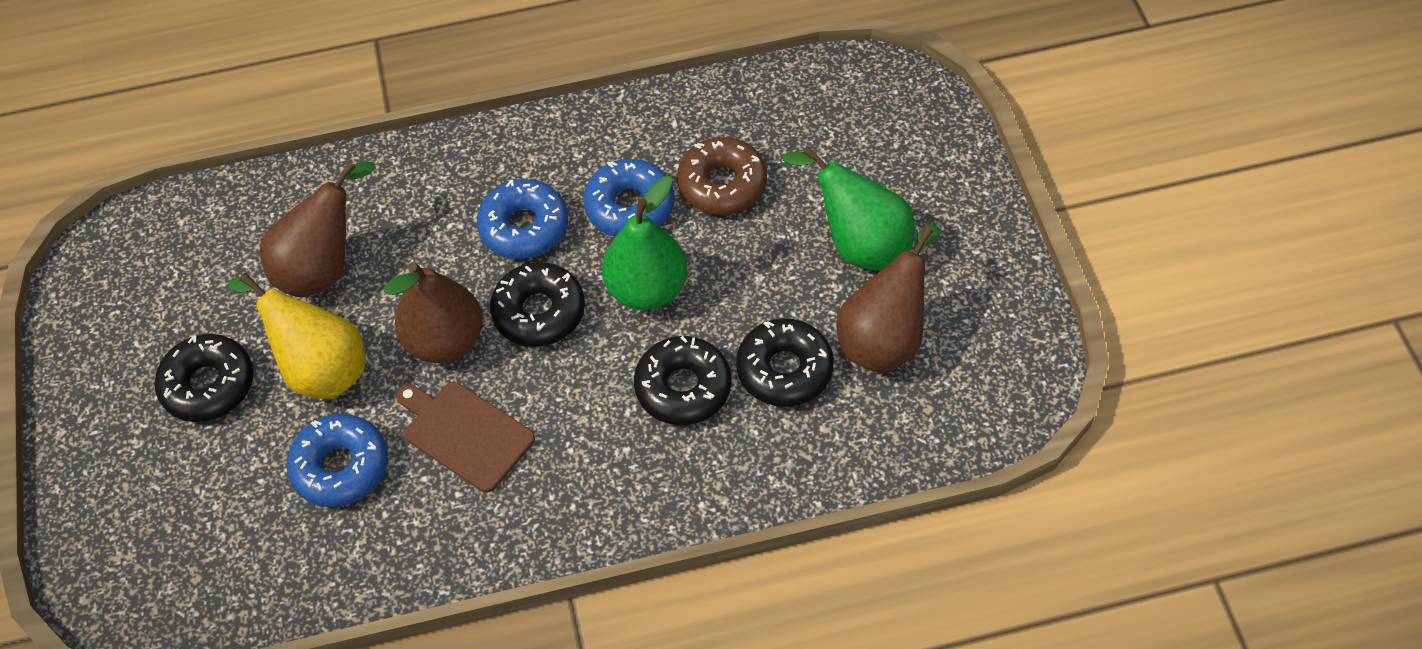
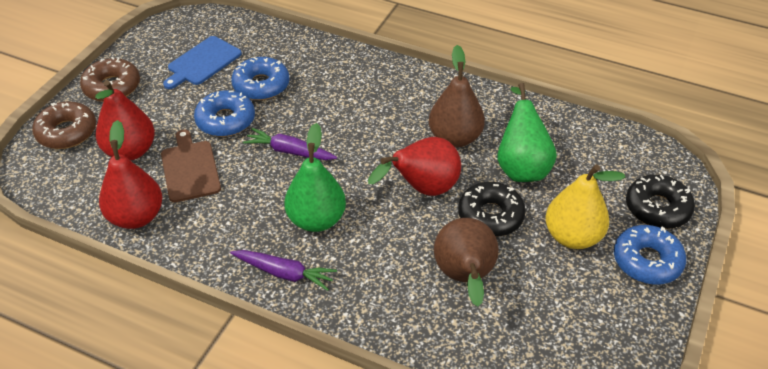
black donut: [155,334,254,422] [490,262,585,347] [634,336,732,425] [736,318,834,407] = 4 -> [458,182,526,237] [626,174,695,229] = 2
blue cutting board: none = 0 -> [163,36,242,89] = 1
brown donut: [677,137,767,215] = 1 -> [32,102,96,149] [80,57,140,102] = 2
brown pear: [260,161,375,297] [384,262,483,363] [836,224,940,373] = 3 -> [429,45,485,147] [434,218,499,306] = 2
purple carrot: none = 0 -> [230,250,337,291] [243,128,337,160] = 2
red pear: none = 0 -> [95,80,155,161] [99,120,162,229] [368,137,461,196] = 3

